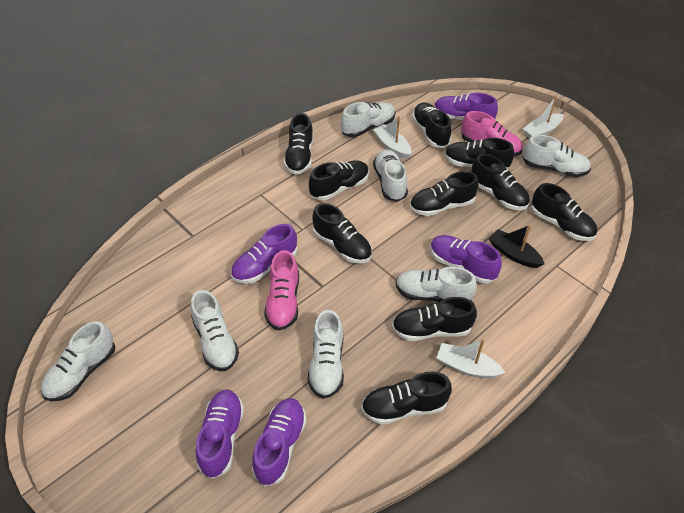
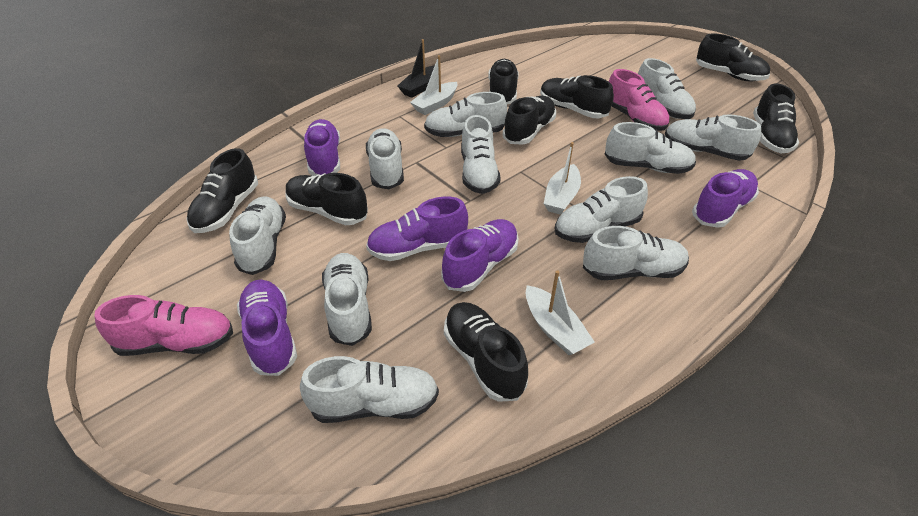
black shoe: [284,113,313,175] [309,160,369,201] [312,203,372,263] [361,371,452,425] [392,297,477,341] [410,171,479,216] [412,102,452,148] [445,138,514,169] [472,154,530,210] [531,183,597,241] = 10 -> [187,148,258,233] [285,173,368,225] [444,302,528,402] [488,59,519,104] [503,96,556,145] [540,75,614,118] [696,33,770,81] [753,83,799,153] = 8
white shoe: [41,321,115,401] [191,290,239,371] [308,310,344,399] [341,102,395,137] [373,149,408,202] [395,267,477,302] [522,135,591,177] = 7 -> [229,196,286,275] [300,356,439,423] [322,253,372,346] [366,128,404,189] [424,92,507,137] [461,115,501,194] [554,176,648,243] [583,226,689,280] [605,122,696,174] [638,58,696,119] [665,114,761,161] = 11

